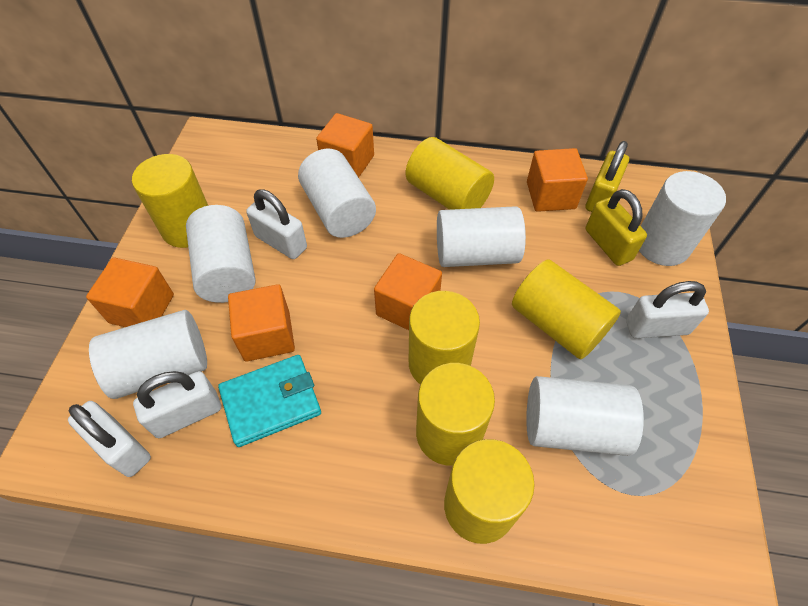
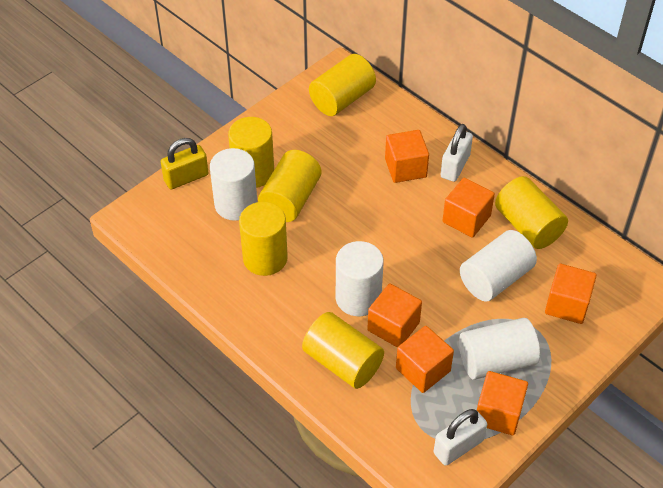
orange cube: [86,258,174,327] [228,284,295,362] [316,113,374,178] [374,253,442,330] [527,148,588,212] = 5 -> [367,283,422,348] [385,130,429,183] [396,326,454,393] [442,178,495,238] [477,371,528,435] [545,264,597,324] = 6
turquoise wallet: [218,355,321,447] = 1 -> none = 0
white cylinder: [89,310,207,399] [186,205,255,303] [298,148,376,238] [437,206,526,267] [526,376,644,456] [639,171,726,266] = 6 -> [210,148,257,221] [336,241,384,316] [459,318,540,380] [460,230,537,302] = 4
white padlock: [68,401,151,477] [133,371,221,438] [246,189,307,259] [626,281,709,338] = 4 -> [434,409,487,466] [440,124,473,182] = 2
yellow padlock: [585,141,629,212] [586,189,647,266] = 2 -> [161,138,209,189] = 1

